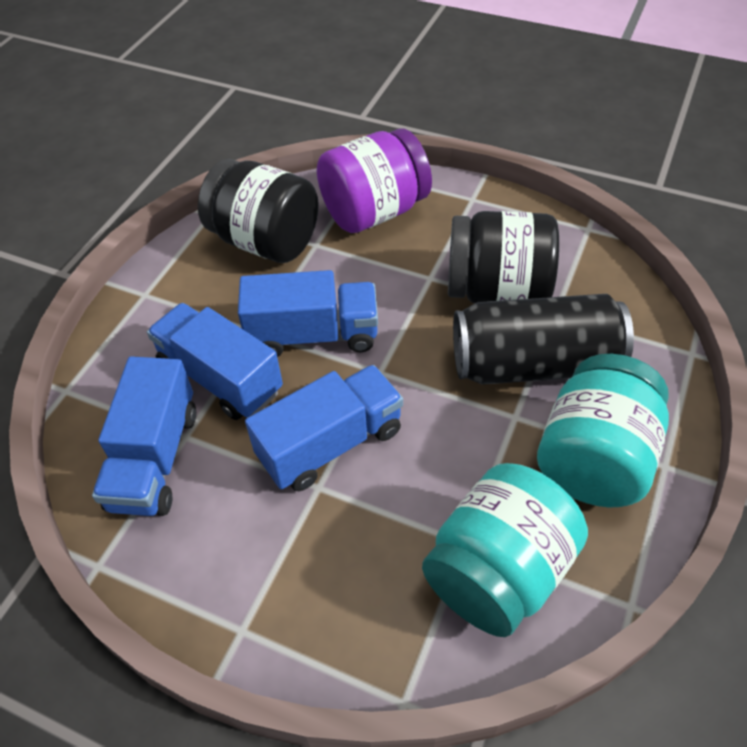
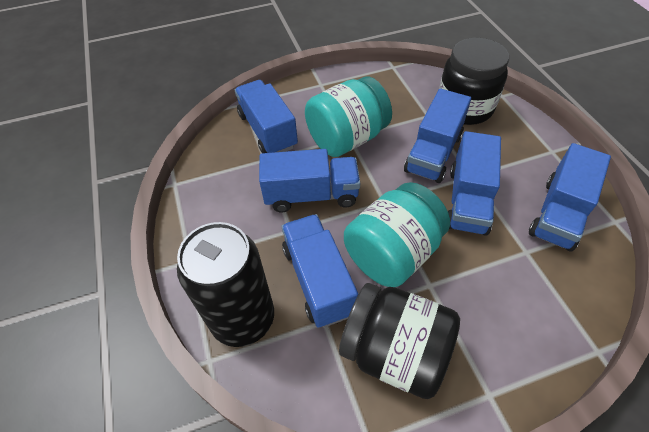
blue truck: [92,356,196,516] [147,303,283,420] [238,270,378,357] [245,365,403,491] = 4 -> [235,80,298,153] [259,149,360,212] [282,214,358,328] [404,89,471,183] [448,131,501,236] [529,143,611,252] = 6
purple jar: [317,129,432,233] = 1 -> none = 0

